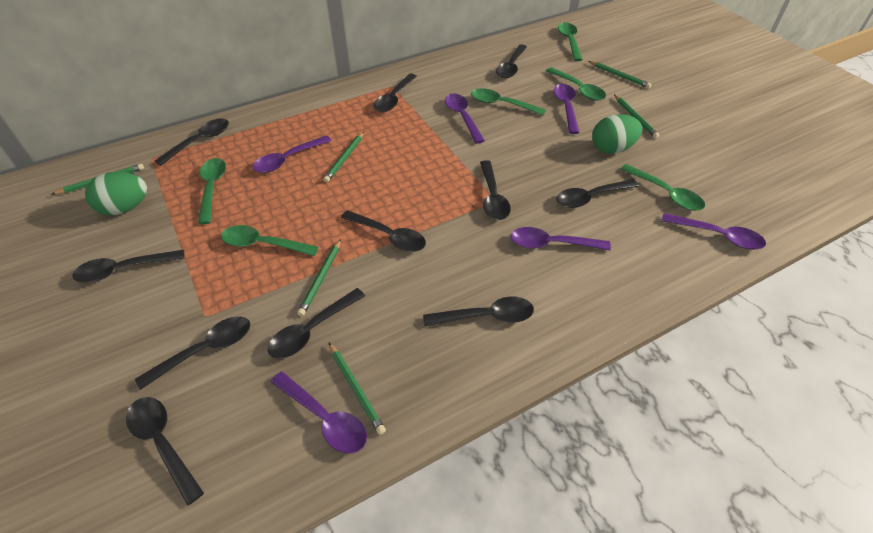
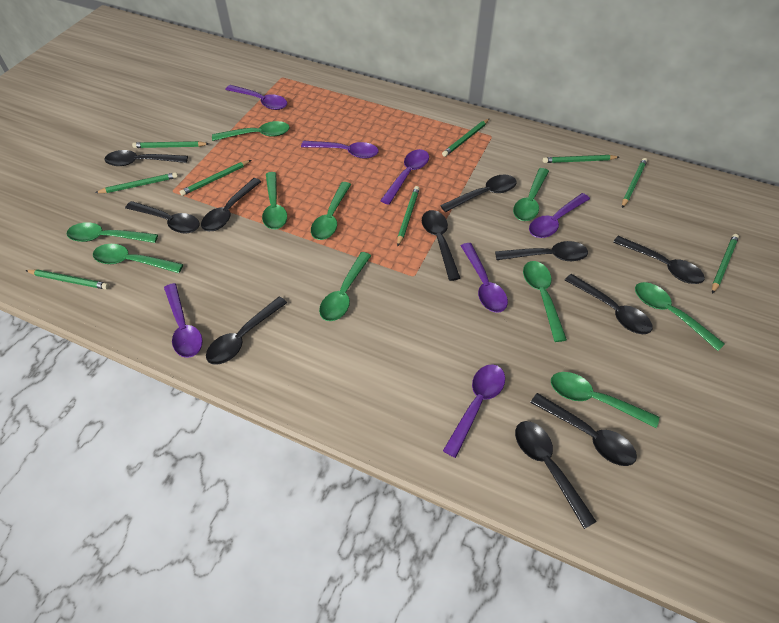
green egg: [85,172,147,215] [592,114,642,154] = 2 -> none = 0
green pencil: [52,164,144,194] [297,239,341,316] [323,132,364,182] [329,343,386,435] [588,61,651,88] [614,94,660,139] = 6 -> [25,269,109,290] [95,172,178,193] [132,141,209,148] [180,160,251,196] [397,186,420,247] [442,119,489,157] [543,155,619,163] [622,158,647,208] [712,234,739,294] = 9
green spoon: [198,158,226,224] [221,225,318,256] [471,88,546,115] [546,67,606,101] [558,23,583,61] [620,164,705,211] = 6 -> [67,222,158,243] [93,244,183,273] [212,121,290,141] [262,172,287,229] [311,182,351,240] [319,252,371,321] [513,168,549,221] [523,261,567,342] [551,372,659,428] [635,282,725,351] = 10
purple spoon: [253,135,331,173] [271,371,367,453] [445,94,485,144] [511,227,611,250] [553,84,580,134] [661,213,766,250] = 6 -> [164,283,203,358] [225,85,287,110] [301,141,379,159] [380,149,429,205] [443,364,505,458] [461,243,508,313] [529,193,590,238] = 7

